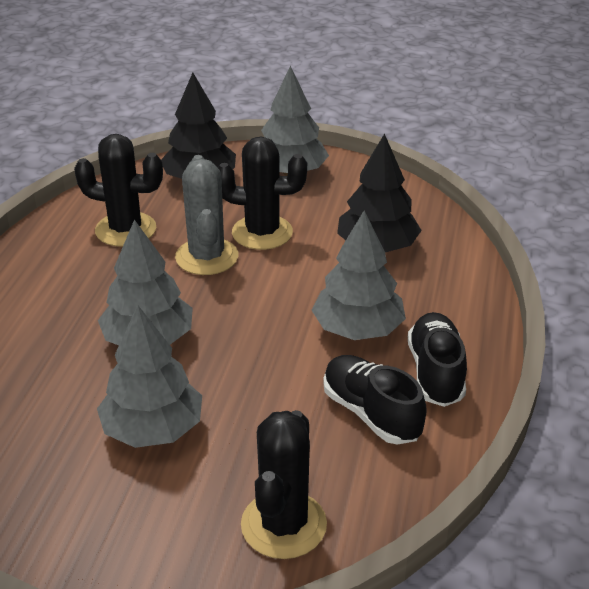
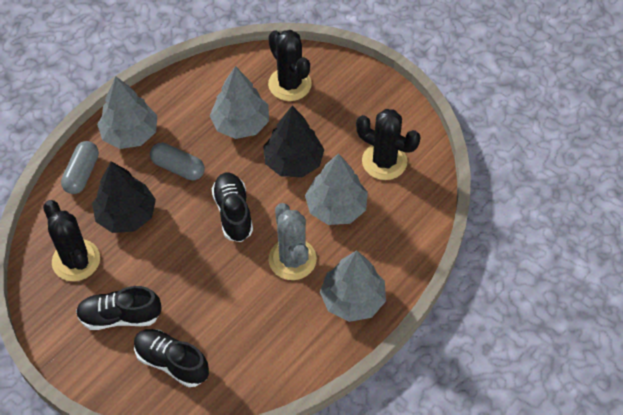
black shoe: [323,355,427,444] [408,312,467,407] = 2 -> [76,286,162,330] [134,329,209,387] [211,173,253,242] = 3
grey capsule: none = 0 -> [61,141,99,194] [150,143,205,181] = 2

